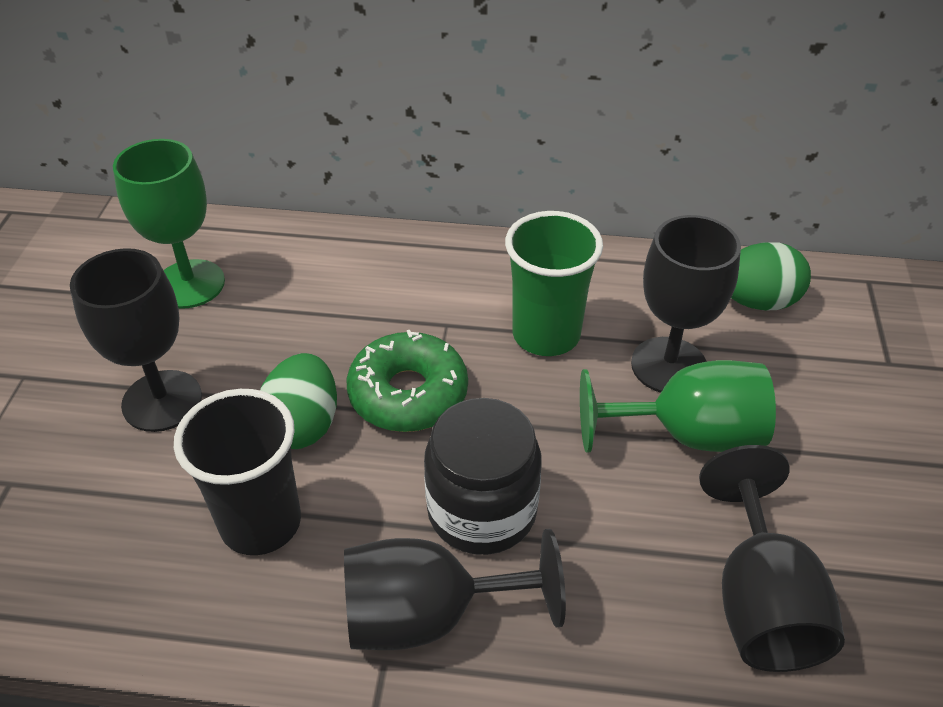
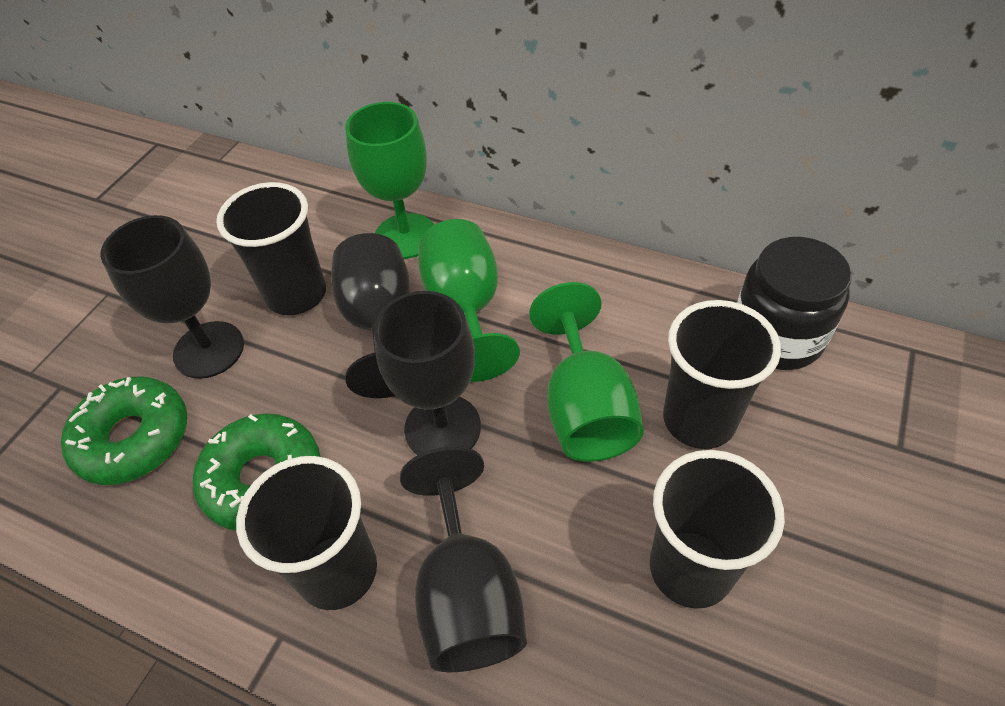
black cup: [174,389,301,555] = 1 -> [216,182,326,315] [236,456,377,610] [650,450,785,609] [663,300,781,449] = 4
green cup: [505,211,603,356] = 1 -> none = 0
green donut: [347,330,468,432] = 1 -> [61,376,187,485] [193,413,320,530] = 2
green egg: [260,353,337,449] [731,242,811,310] = 2 -> none = 0
green goblet: [113,139,225,309] [580,360,776,452] = 2 -> [345,102,434,259] [418,219,520,382] [529,282,644,462] = 3

